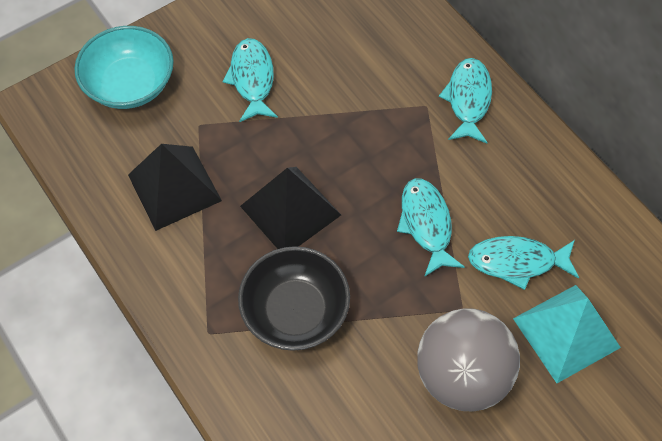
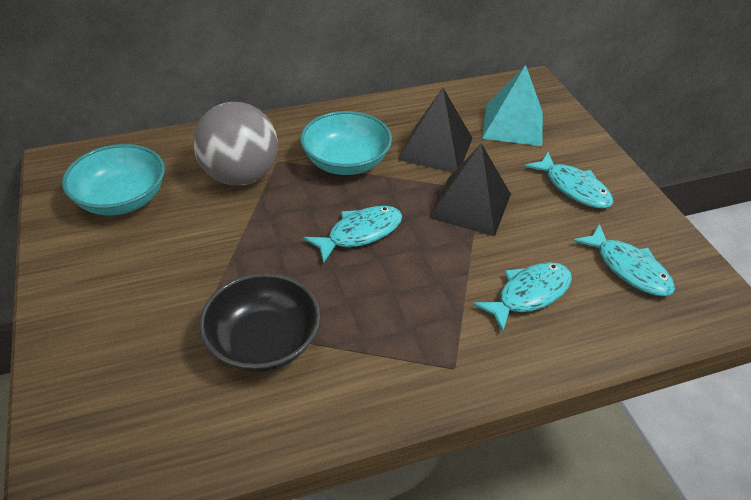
turquoise bowl: [74,26,174,109] = 1 -> [62,144,165,215] [300,111,392,175] = 2

